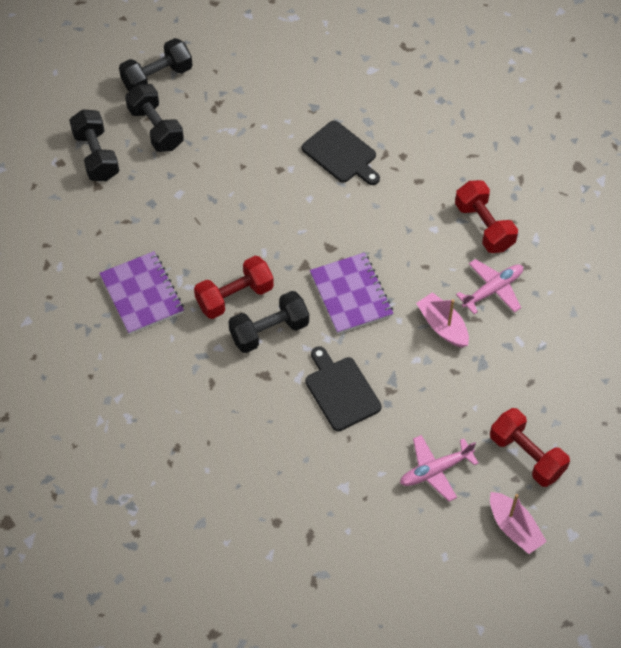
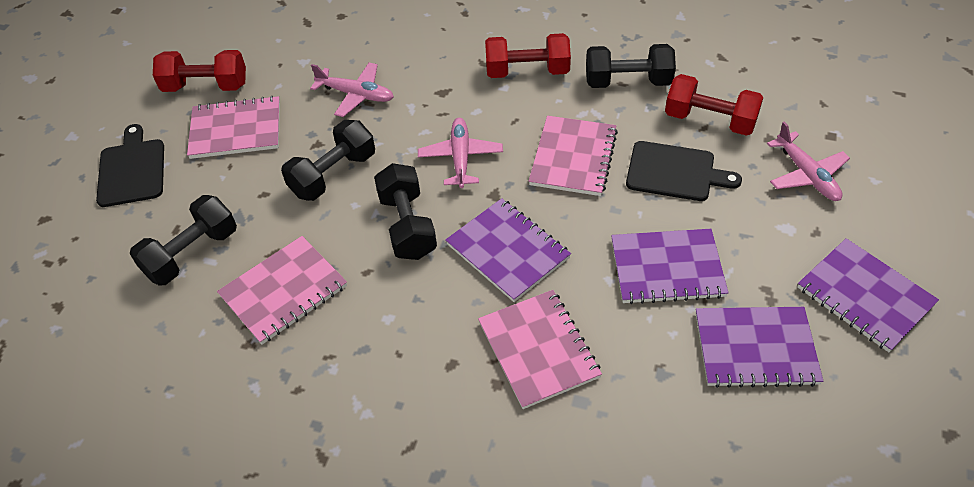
pink boat: [416,292,469,348] [490,492,547,554] = 2 -> none = 0
pink notebook: none = 0 -> [187,96,280,159] [217,236,347,345] [478,290,602,409] [529,116,618,196] = 4
pink plane: [400,435,479,502] [456,259,523,314] = 2 -> [310,62,394,117] [418,118,503,188] [767,122,850,201] = 3
purple notebook: [99,251,184,335] [310,252,394,334] = 2 -> [445,198,571,302] [611,229,729,304] [696,307,823,388] [798,238,939,352] = 4

